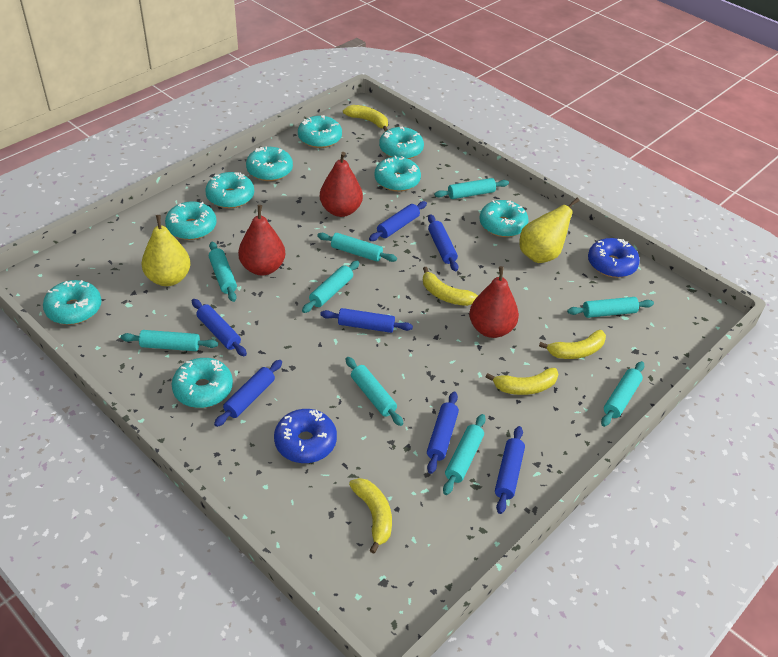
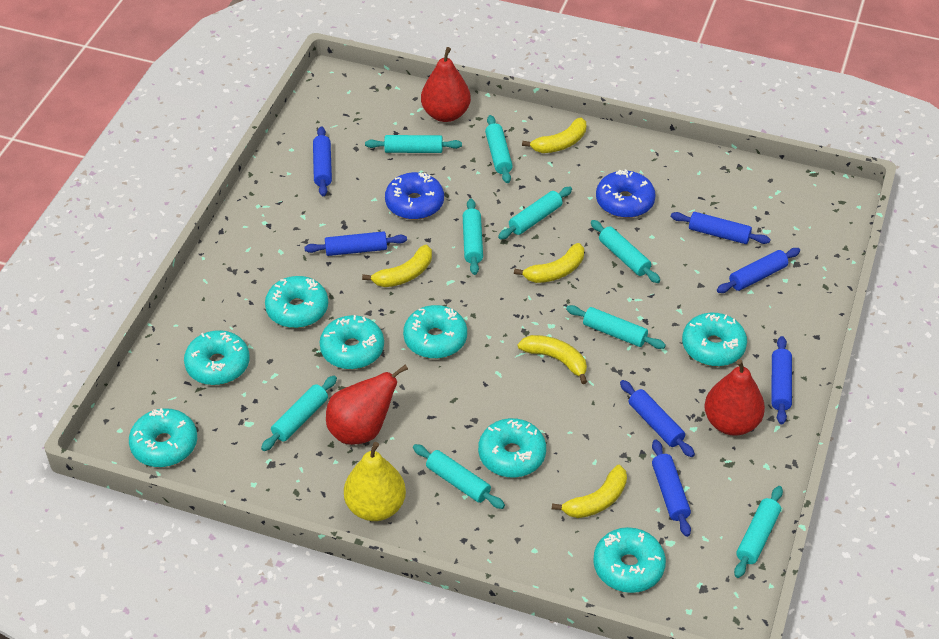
turquoise donut: [43,280,102,325] [165,202,217,240] [172,358,233,408] [205,172,254,208] [246,147,293,181] [298,115,342,148] [374,156,421,192] [379,127,424,159] [479,200,529,237] = 9 -> [129,408,197,467] [184,330,250,385] [265,276,328,328] [320,315,384,369] [403,305,467,359] [478,418,546,478] [593,527,666,593] [682,312,747,366] = 8
yellow pear: [142,215,191,286] [520,198,580,263] = 2 -> [344,442,406,521] = 1

